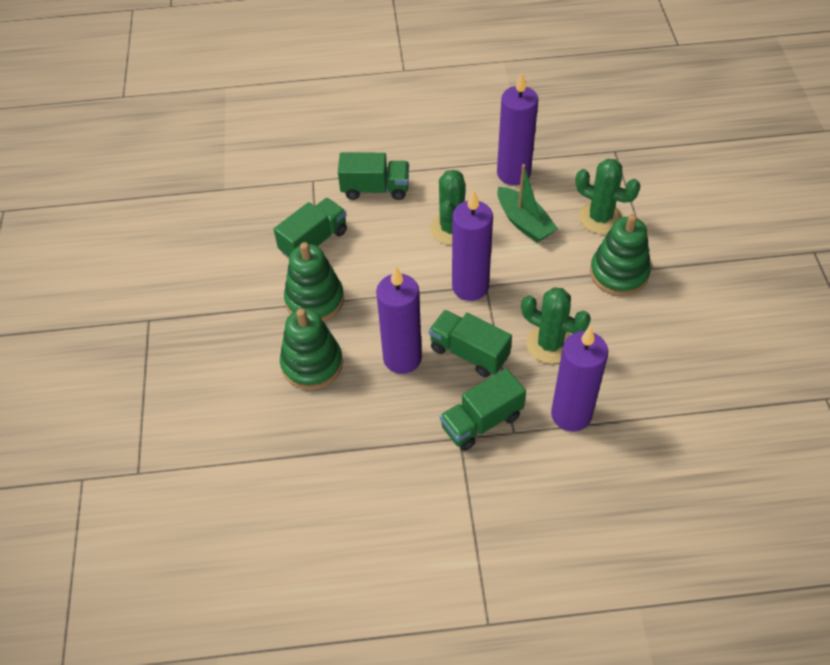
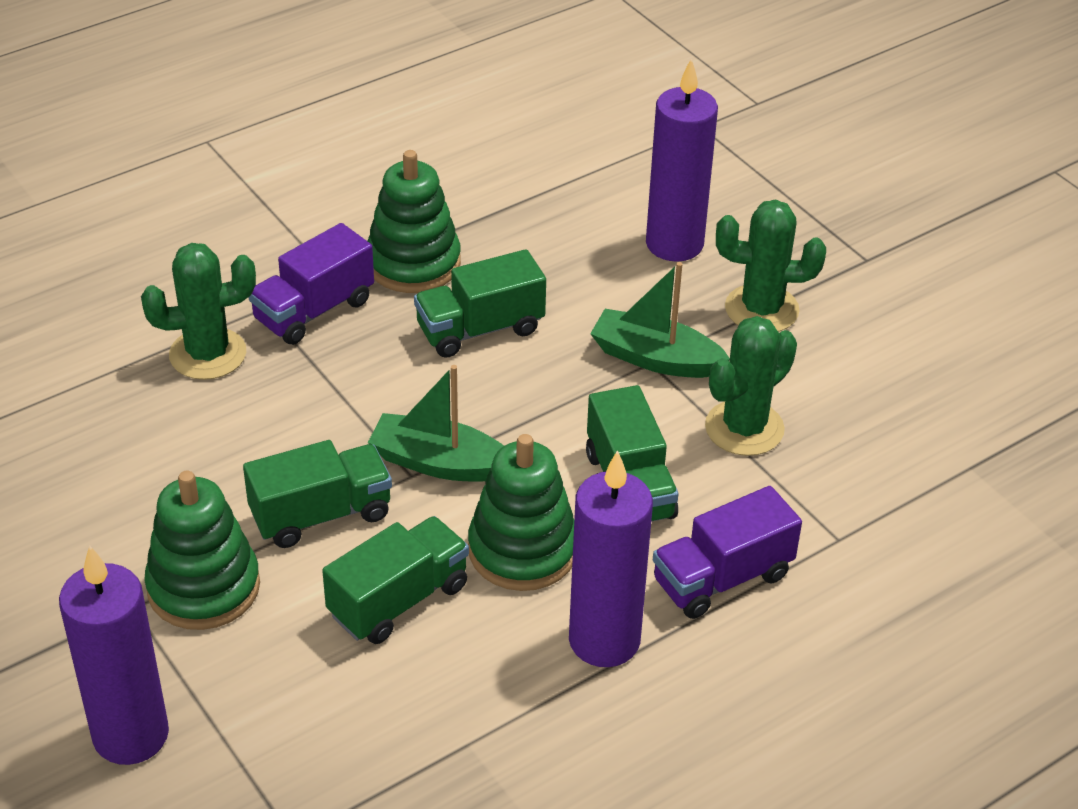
green boat: [497,164,558,243] = 1 -> [368,365,504,481] [590,262,730,378] = 2
purple candle: [376,267,422,374] [452,190,493,301] [497,72,538,185] [551,326,608,432] = 4 -> [59,546,169,765] [569,450,653,667] [646,59,718,262] = 3
purple truck: none = 0 -> [249,223,374,345] [653,486,802,619] = 2

